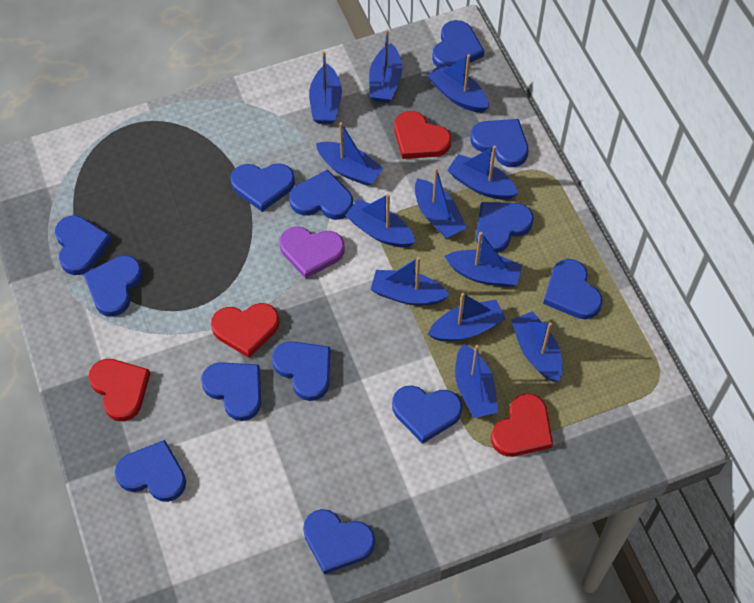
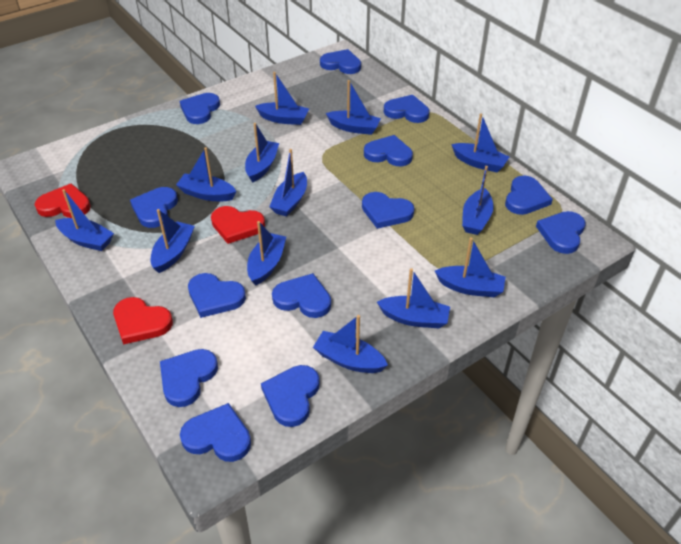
blue boat: [309,51,342,124] [316,122,384,186] [345,194,415,248] [369,30,402,103] [371,257,450,305] [415,167,467,239] [427,54,489,113] [428,293,506,341] [445,232,522,287] [448,145,518,200] [455,344,498,418] [511,311,563,382] = 12 -> [55,189,114,251] [150,209,195,273] [176,147,236,201] [245,123,279,183] [247,221,286,286] [255,72,309,125] [269,149,307,217] [313,315,388,373] [326,80,381,135] [377,268,450,328] [435,237,506,297] [451,113,509,172] [462,166,494,235] = 13
purple heart: [280,227,345,279] = 1 -> none = 0
red heart: [89,359,150,421] [211,303,279,358] [394,111,451,159] [491,394,553,457] = 4 -> [35,183,91,218] [113,297,173,344] [211,206,265,244] = 3

